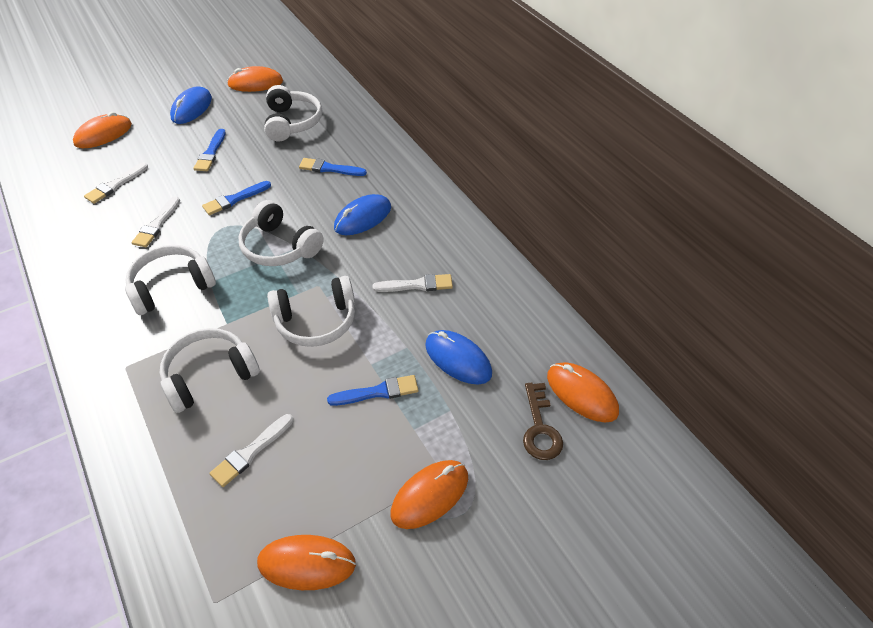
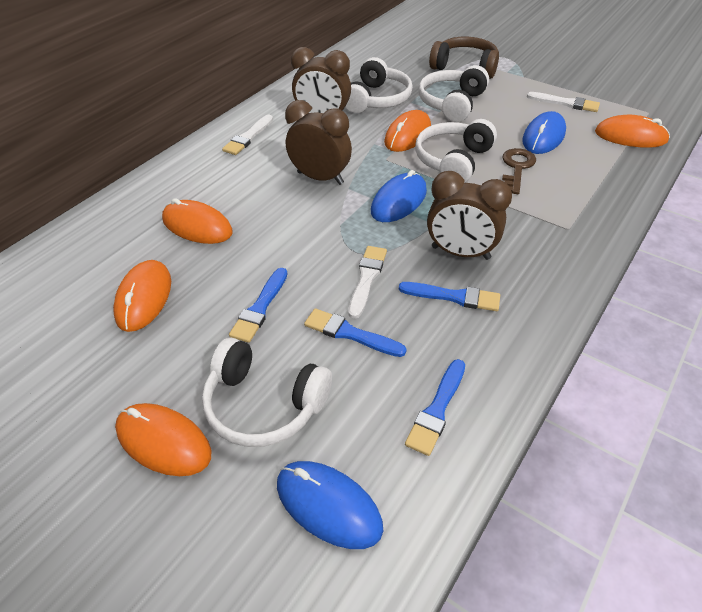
brown clock: none = 0 -> [285,100,352,185] [291,47,351,114] [427,171,512,260] = 3
brown headphones: none = 0 -> [429,37,499,79] = 1
white brush: [84,163,148,204] [132,196,180,247] [210,414,293,487] [372,274,453,292] = 4 -> [222,115,273,155] [348,246,387,319] [527,92,600,112] = 3
white headphones: [125,245,216,315] [160,328,260,413] [238,200,324,266] [264,85,322,141] [267,276,355,347] = 5 -> [202,338,332,447] [345,57,413,113] [415,119,497,183] [418,65,489,122] = 4

